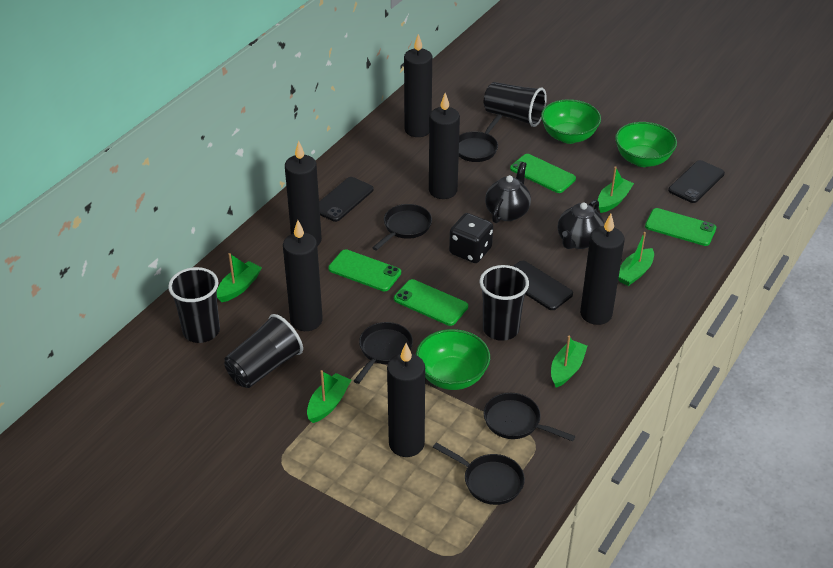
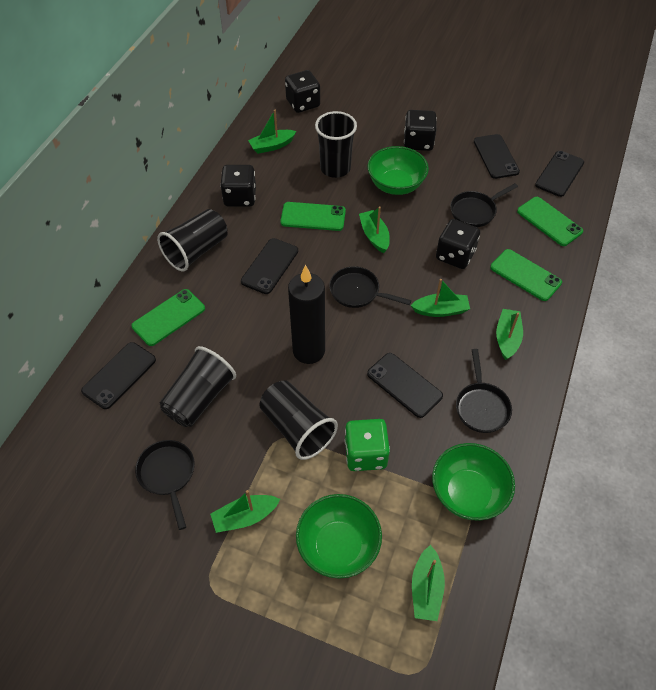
black candle: [283,220,323,331] [285,141,322,246] [387,343,425,457] [404,34,432,137] [429,93,460,199] [580,214,625,325] = 6 -> [288,265,325,364] = 1
black dice: [449,213,493,263] = 1 -> [220,165,256,207] [285,70,320,113] [404,110,437,151] [436,219,480,269] = 4
black pan: [354,322,413,384] [372,204,432,251] [433,442,525,505] [459,114,502,162] [484,393,575,441] = 5 -> [135,440,195,530] [329,266,411,308] [450,183,518,227] [456,349,512,433] = 4
black phone: [319,177,374,222] [513,261,573,310] [668,160,725,203] = 3 -> [81,342,156,409] [241,238,298,294] [367,353,443,418] [474,134,520,179] [535,151,584,197] = 5
black teapot: [485,162,531,223] [558,200,604,249] = 2 -> none = 0
green boat: [217,253,262,302] [307,370,351,423] [551,336,587,388] [598,166,634,213] [618,232,654,286] = 5 -> [210,490,280,533] [248,110,296,154] [359,207,390,253] [411,279,470,317] [412,545,445,621] [496,309,523,360] = 6
green dice: none = 0 -> [345,419,390,471] = 1

